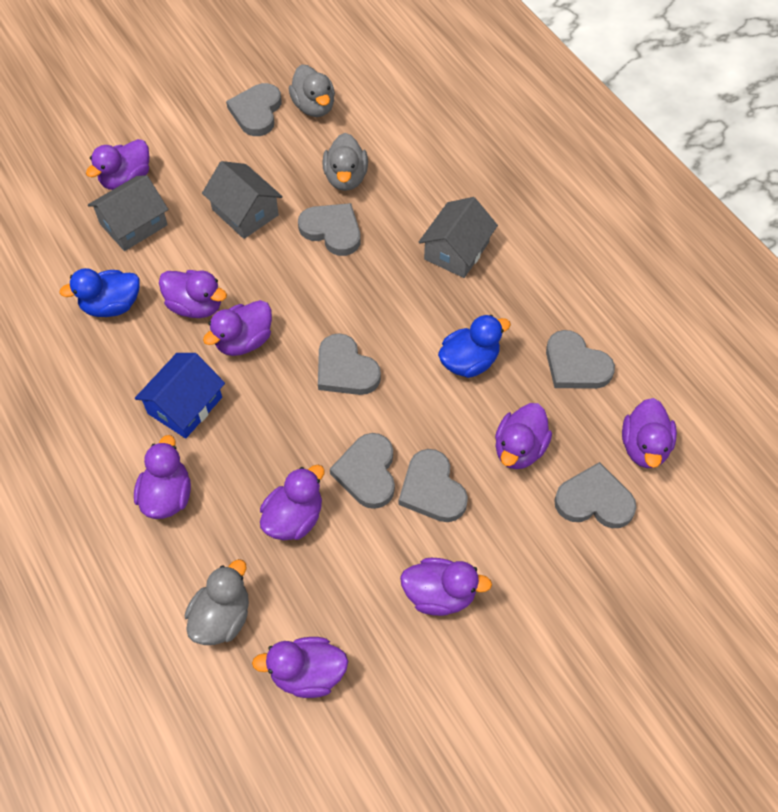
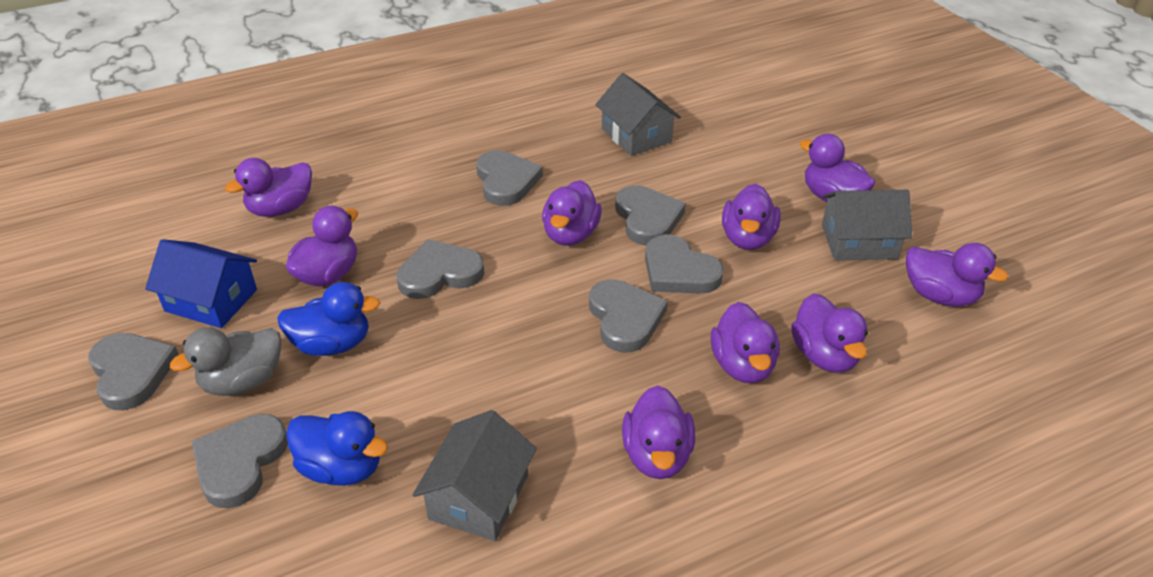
grey duck: [185,559,249,645] [289,64,335,117] [322,133,368,191] = 3 -> [170,327,281,396] = 1

